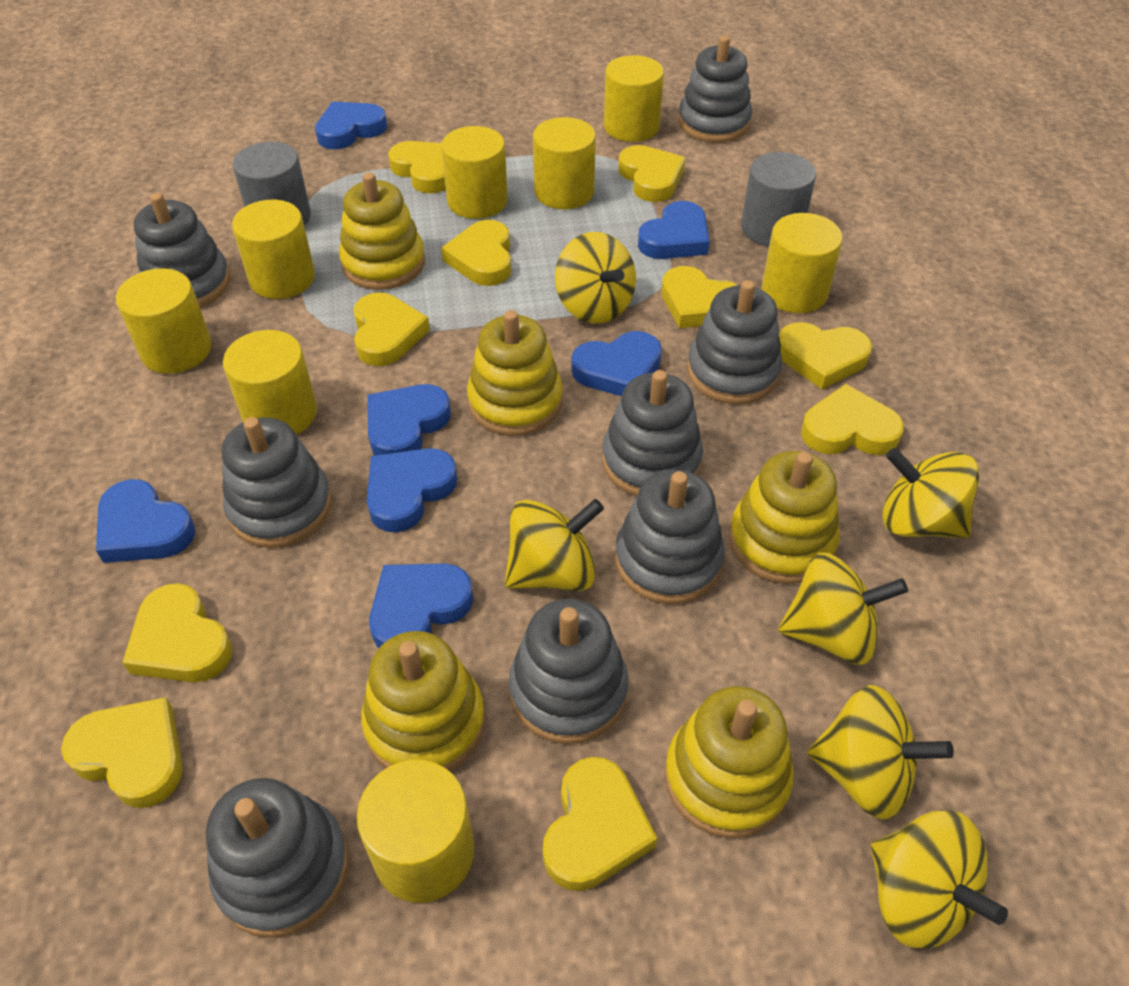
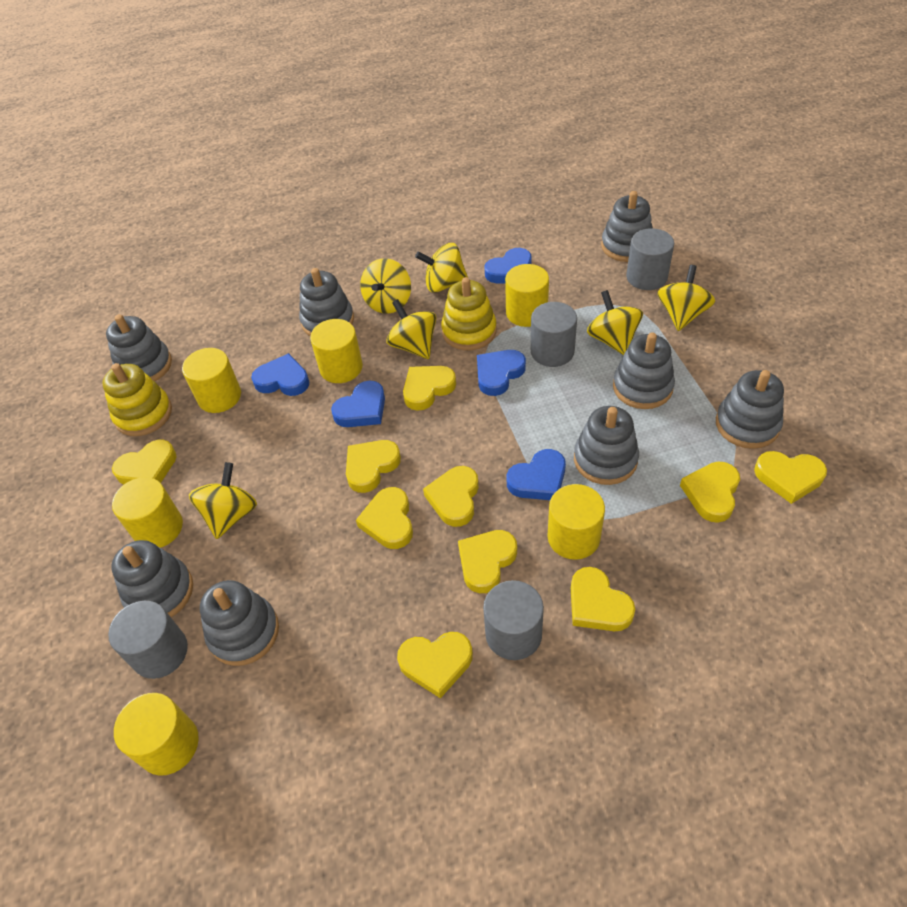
blue heart: [96,479,195,563] [315,101,387,149] [367,384,451,456] [367,448,457,532] [369,563,473,648] [571,331,662,396] [638,201,710,259] = 7 -> [251,353,309,396] [331,380,385,427] [477,350,526,396] [484,248,532,284] [506,449,566,500] = 5
grey cylinder: [233,142,311,226] [741,152,816,246] = 2 -> [108,601,188,679] [483,580,544,660] [531,302,577,367] [626,228,674,290] = 4
yellow cylinder: [116,268,212,374] [223,330,317,435] [232,200,315,299] [357,760,474,903] [441,126,508,219] [533,117,596,209] [604,55,664,142] [762,213,843,313] = 8 -> [112,477,183,548] [114,693,199,776] [182,348,241,413] [310,319,363,383] [505,264,549,327] [547,484,605,560] = 6
yellow stacking toy: [339,172,425,290] [361,631,485,771] [467,310,563,436] [664,686,794,838] [729,451,840,584] = 5 -> [102,363,172,436] [441,277,497,350] = 2

